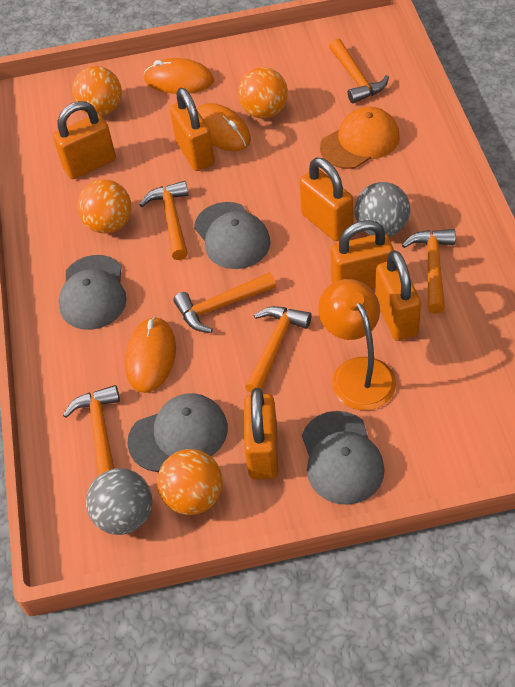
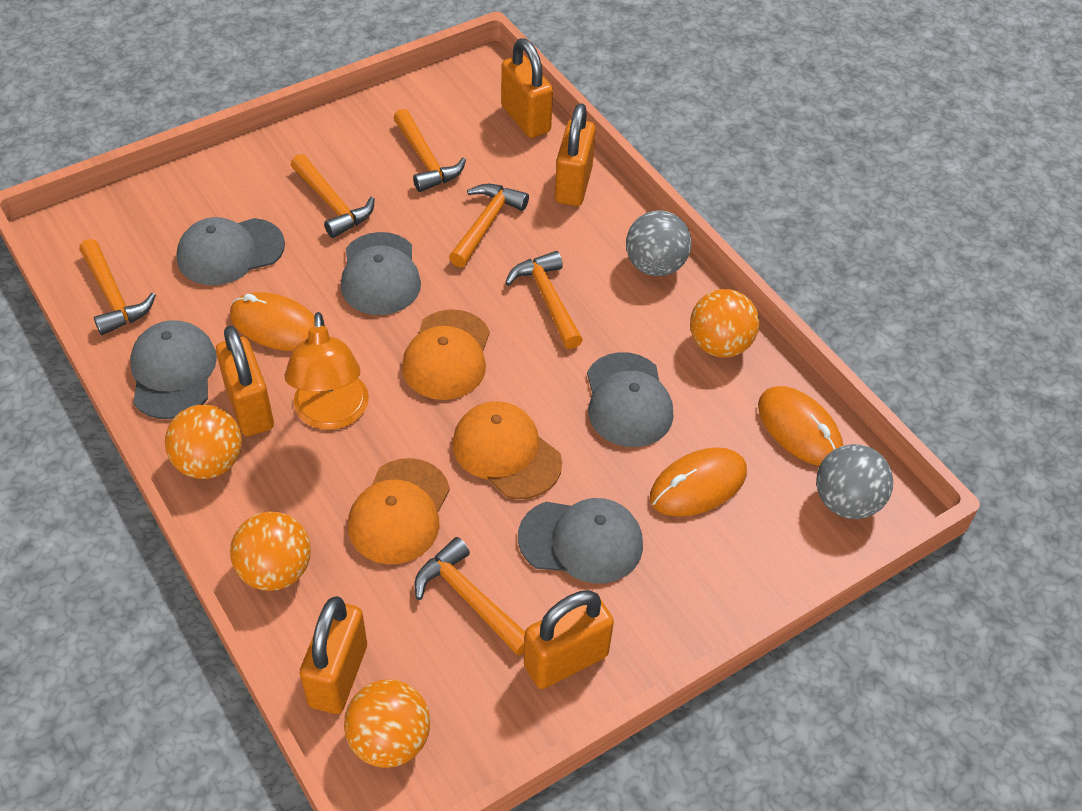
grey cap: [59,255,127,330] [127,393,228,472] [194,202,271,269] [302,411,385,505] = 4 -> [130,320,217,419] [176,217,285,285] [341,232,421,315] [518,498,643,584] [587,352,673,447] = 5
orange cap: [320,107,400,169] = 1 -> [348,458,450,564] [402,309,490,400] [452,401,562,499] = 3
orange padlock: [53,101,116,179] [170,88,215,171] [244,388,278,480] [300,158,353,241] [330,220,394,289] [375,250,421,341] = 6 -> [216,325,274,436] [300,596,367,714] [501,38,553,138] [524,590,614,689] [555,103,596,206] = 5

